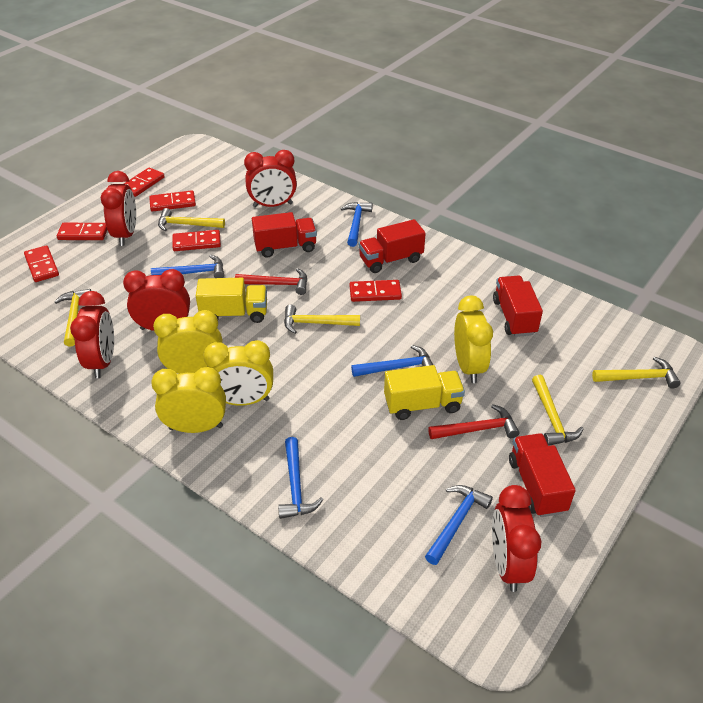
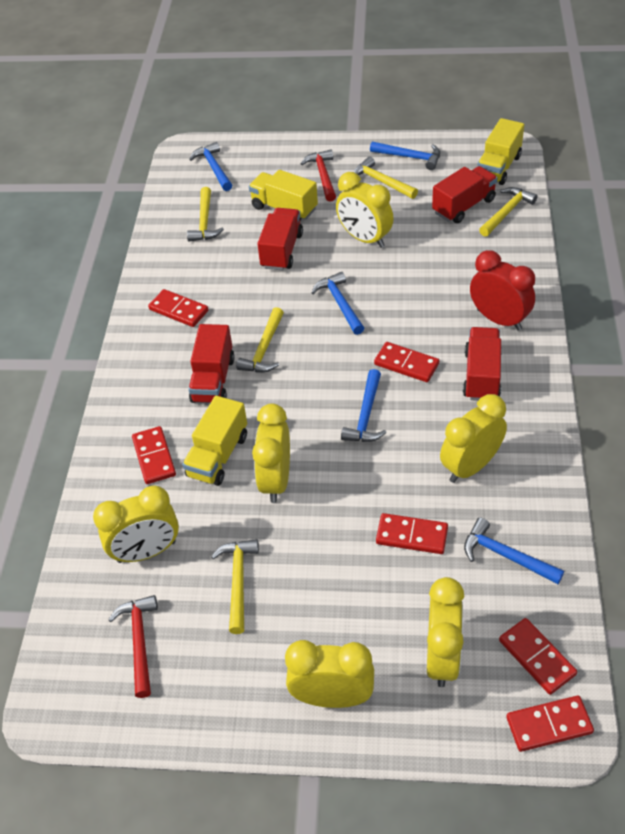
red clock: [70,291,114,378] [101,171,136,246] [123,269,190,331] [244,150,297,207] [492,485,541,592] = 5 -> [470,250,535,331] = 1
yellow clock: [151,367,226,433] [153,310,222,374] [203,340,273,406] [454,296,493,383] = 4 -> [93,485,179,563] [252,403,290,503] [285,640,374,708] [336,172,394,248] [427,577,464,687] [440,394,507,483] = 6
yellow truck: [196,278,267,323] [384,365,465,420] = 2 -> [182,396,247,486] [249,170,318,221] [477,118,524,185] = 3

